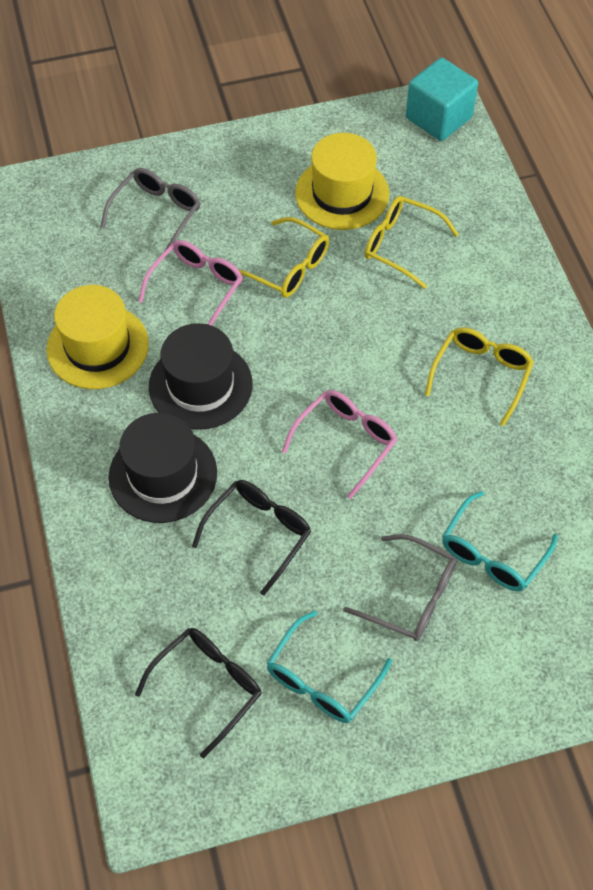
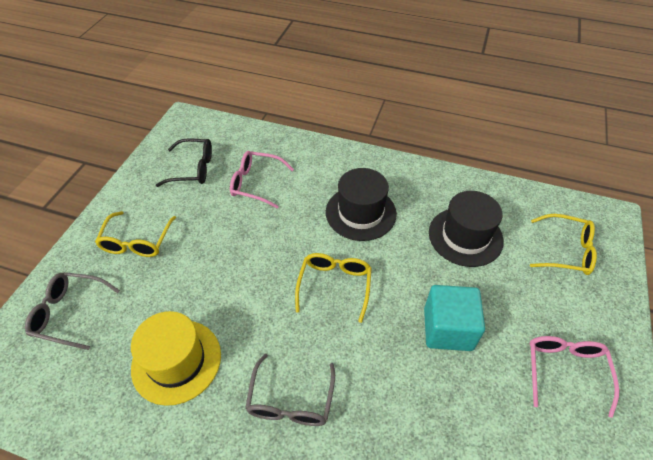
black glasses: [135,628,261,758] [192,480,311,595] = 2 -> [156,138,212,187] = 1
turquoise glasses: [266,611,392,723] [442,491,558,591] = 2 -> none = 0
yellow hat: [46,285,149,389] [295,133,390,230] = 2 -> [131,311,221,406] = 1

